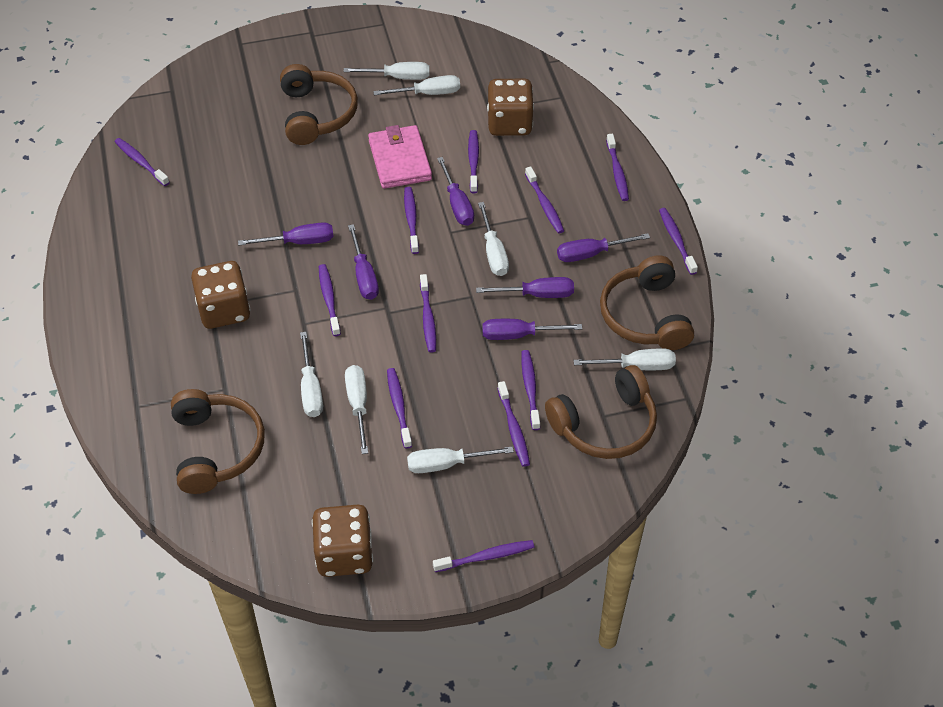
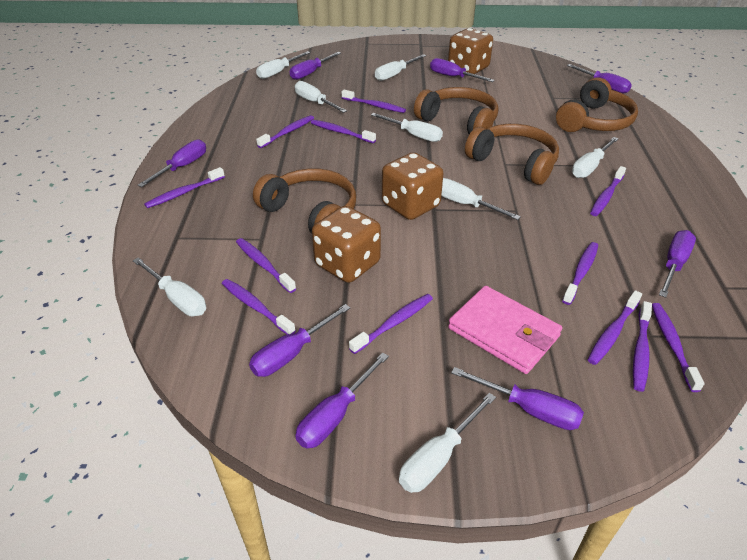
purple screwdriver: [238,222,334,246] [348,224,379,300] [437,157,474,226] [476,277,574,298] [482,319,582,340] [557,233,650,262] = 6 -> [138,139,206,187] [249,304,350,377] [290,52,341,80] [295,353,389,449] [430,58,495,82] [451,367,584,430] [567,64,632,94] [659,230,696,298] = 8
white screwdriver: [300,332,323,417] [343,62,430,80] [345,365,368,454] [373,75,460,95] [407,446,514,473] [478,202,509,276] [574,348,676,370] = 7 -> [133,257,206,316] [256,51,310,79] [295,81,347,113] [371,113,443,142] [375,54,426,81] [399,393,496,493] [441,178,521,220] [572,137,619,178] = 8

